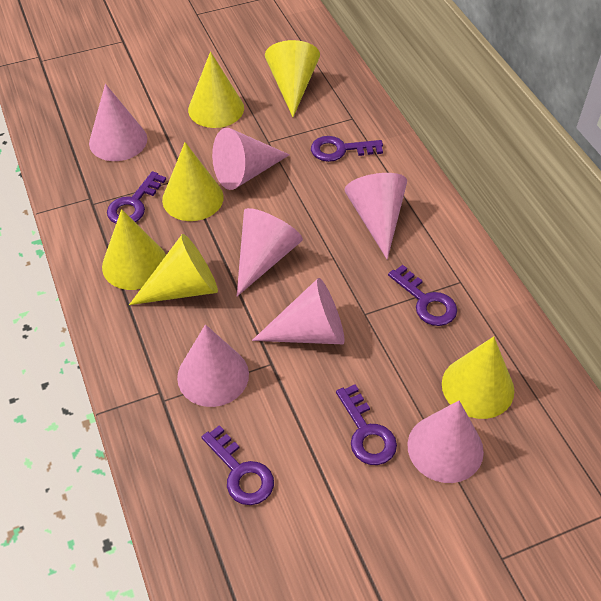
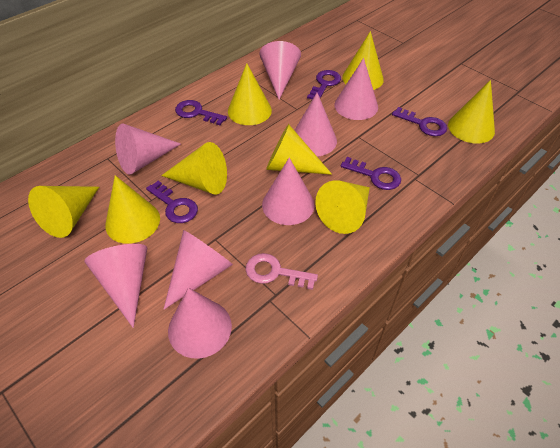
pink cone: [89,84,147,161] [177,324,249,407] [212,128,290,190] [237,208,303,296] [252,278,345,344] [345,173,407,260] [407,401,484,483] = 7 -> [84,244,147,328] [115,123,181,175] [163,230,233,310] [168,288,232,359] [259,41,301,100] [262,158,314,225] [294,93,337,156] [334,58,378,120] = 8
pink key: none = 0 -> [245,253,318,290] = 1
yellow cone: [102,209,166,290] [129,234,218,305] [162,142,224,221] [188,52,244,128] [265,40,320,117] [442,336,514,419] = 6 -> [28,186,99,238] [105,175,160,244] [161,142,227,195] [228,63,272,125] [266,124,332,175] [315,180,370,234] [342,31,384,90] [448,80,495,143] = 8

